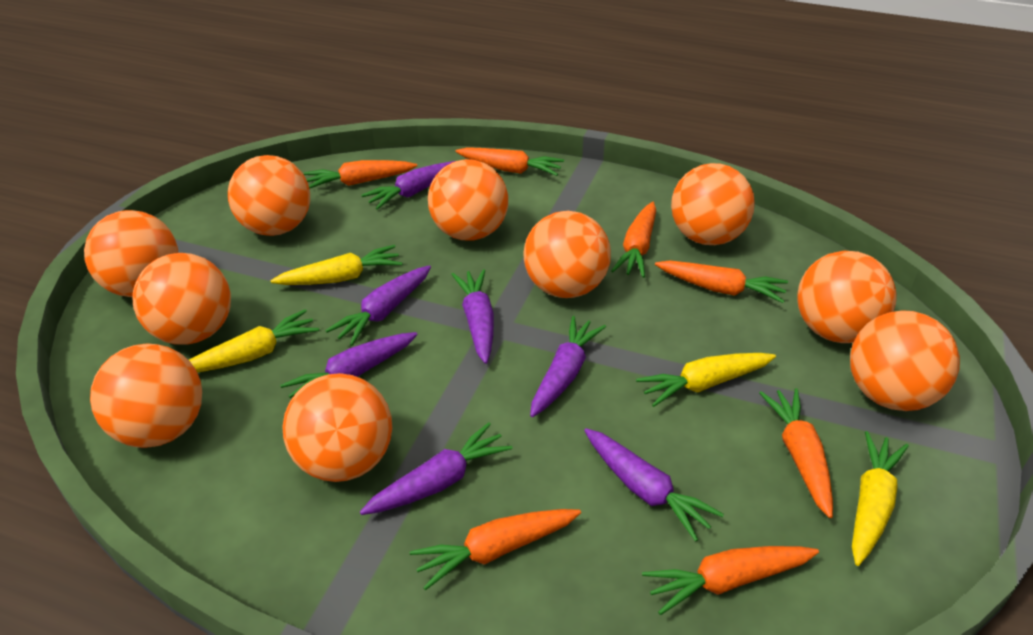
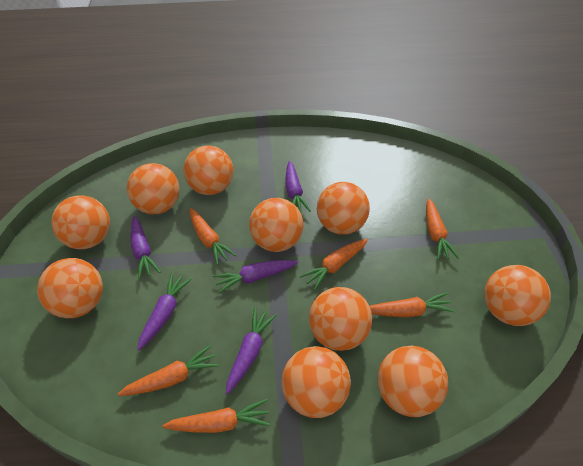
orange carrot: [304,160,417,189] [410,509,581,590] [456,147,564,176] [611,202,656,278] [642,546,819,615] [655,260,788,303] [759,388,833,518] = 7 -> [118,345,219,396] [162,399,270,433] [189,208,236,265] [300,239,368,290] [370,292,455,317] [426,198,459,260] = 6
purple carrot: [280,332,418,398] [326,265,431,346] [360,422,513,515] [361,161,455,210] [451,269,494,364] [530,316,606,417] [584,428,724,542] = 7 -> [131,216,161,279] [137,273,192,351] [213,260,298,293] [226,308,276,394] [286,161,311,213] = 5
yellow carrot: [189,309,319,373] [270,245,402,285] [636,353,776,407] [852,431,909,566] = 4 -> none = 0

